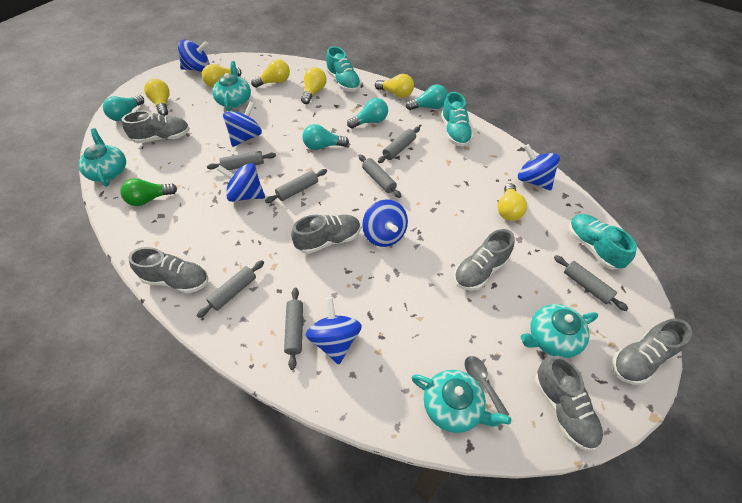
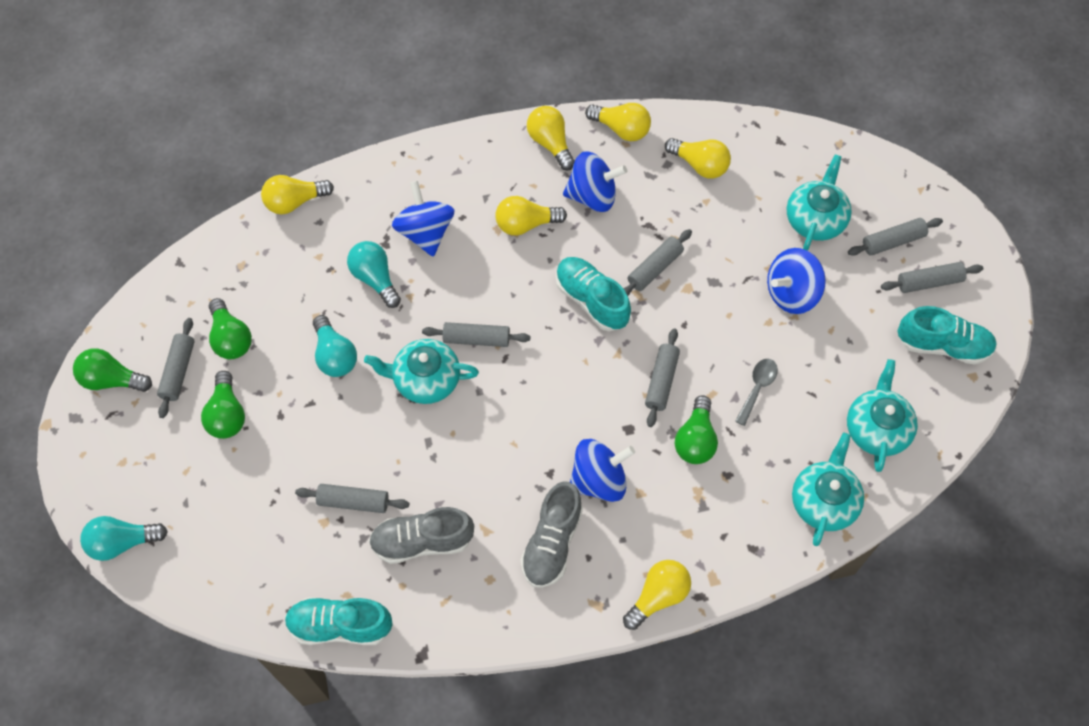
blue spinning top: [178,39,209,72] [216,163,265,202] [223,101,262,147] [306,298,362,364] [362,199,408,247] [518,144,560,190] = 6 -> [392,181,454,257] [563,151,627,212] [570,439,635,502] [767,248,826,314] = 4
green light bulb: [120,178,177,206] = 1 -> [73,348,152,392] [201,371,245,439] [209,298,252,359] [675,395,718,464] = 4
grey shoe: [122,111,190,143] [128,247,208,294] [291,215,361,254] [454,229,514,291] [535,356,603,451] [612,319,692,385] = 6 -> [369,507,474,564] [521,481,583,588] = 2
turquoise light bulb: [103,95,144,121] [303,124,349,150] [347,98,388,129] [406,84,448,110] = 4 -> [80,516,168,561] [313,315,357,377] [347,241,401,308] = 3

